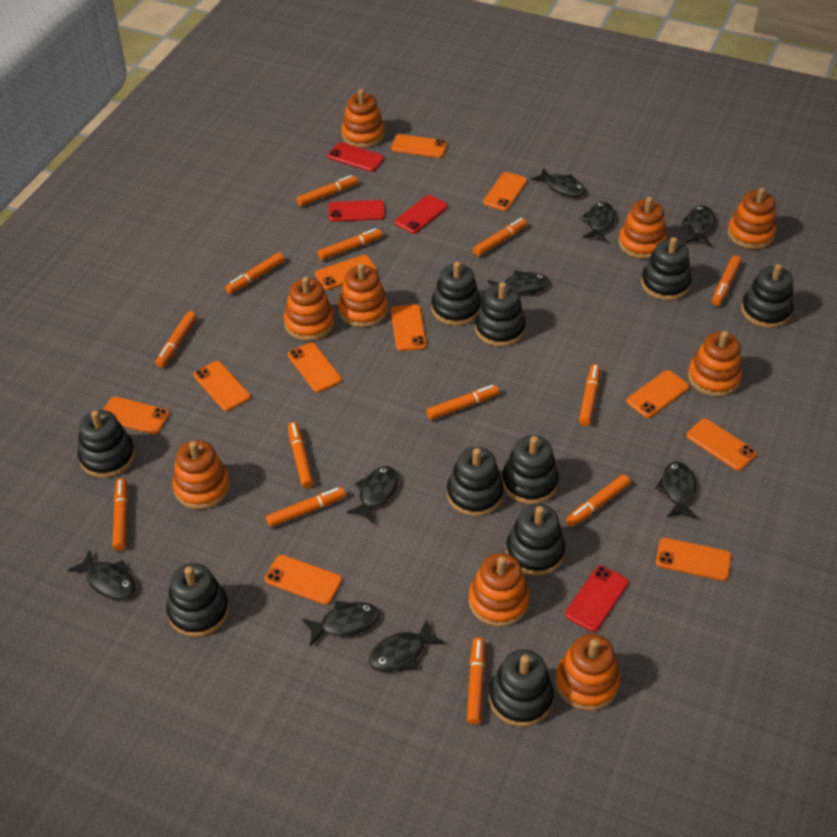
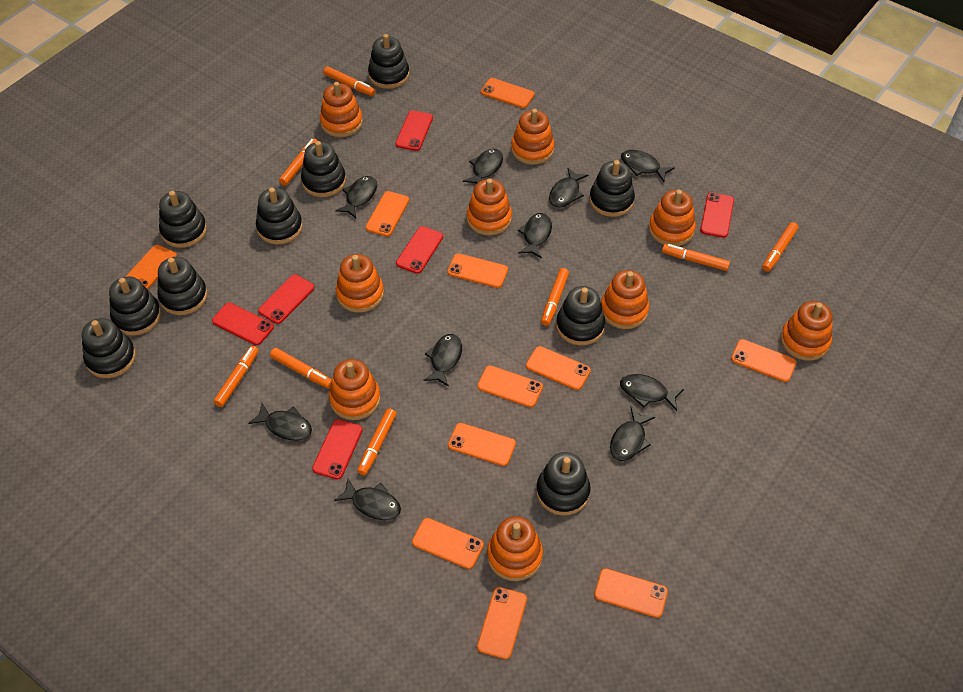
black fish: [68,550,135,600] [302,600,379,646] [346,466,398,523] [369,620,445,671] [488,271,549,294] [531,168,585,197] [580,202,615,242] [655,461,698,518] [681,205,715,245] = 9 -> [248,403,312,441] [334,479,401,520] [335,176,377,218] [423,334,462,387] [463,149,503,184] [518,213,552,258] [549,168,588,208] [610,407,655,461] [620,374,684,411] [621,150,675,182] = 10
orange marker: [112,478,128,551] [156,311,197,368] [225,252,285,294] [266,487,346,527] [288,422,314,488] [297,175,358,206] [318,228,382,260] [426,385,499,420] [467,637,485,725] [473,218,527,256] [566,474,630,527] [579,364,601,426] [712,255,742,306] = 13 -> [213,346,259,407] [270,348,332,388] [279,138,318,186] [323,66,375,96] [357,408,396,475] [541,268,569,326] [662,244,730,271] [762,222,798,272] = 8
red phone: [328,142,384,172] [328,200,385,222] [395,195,448,234] [565,565,629,632] = 4 -> [212,303,274,345] [258,274,314,324] [312,419,363,480] [395,110,433,151] [396,226,443,274] [700,193,734,238] = 6

